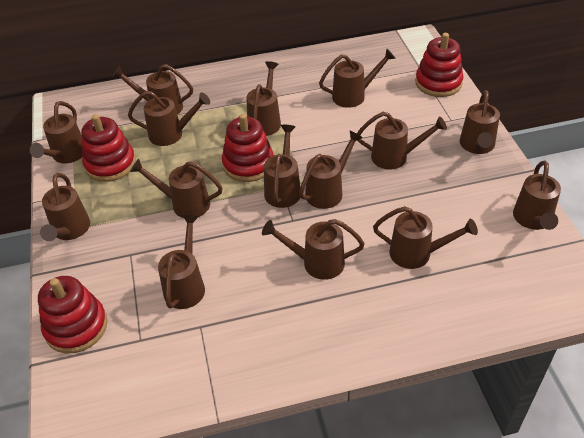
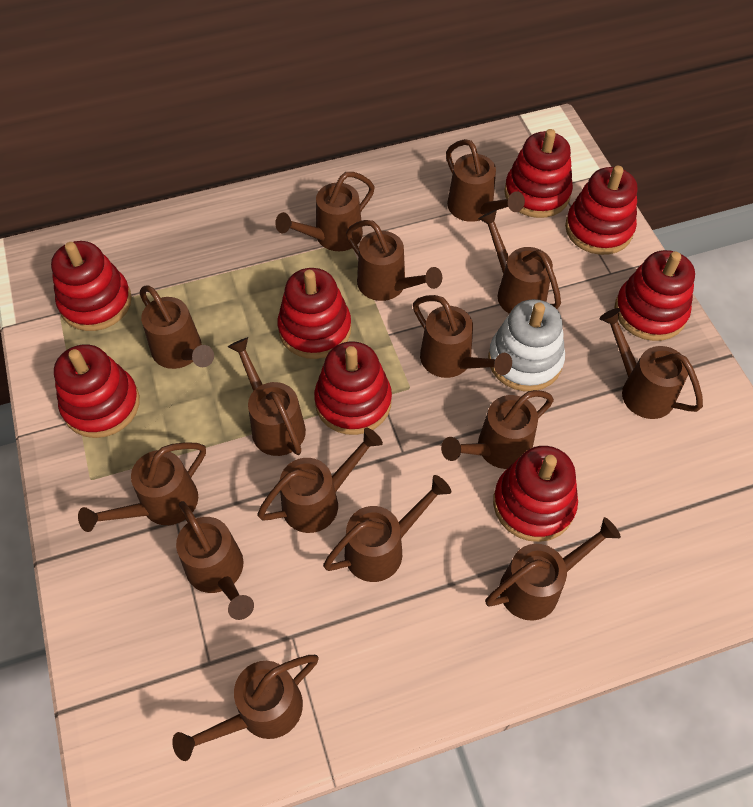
red stacking toy: [38,276,107,354] [81,114,136,182] [222,114,274,182] [415,33,463,97] = 4 -> [51,241,132,331] [54,344,140,438] [277,268,351,359] [314,341,392,435] [493,446,578,542] [504,129,573,218] [565,166,637,255] [615,250,695,341] = 8
white stacking toy: none = 0 -> [488,299,565,391] = 1

